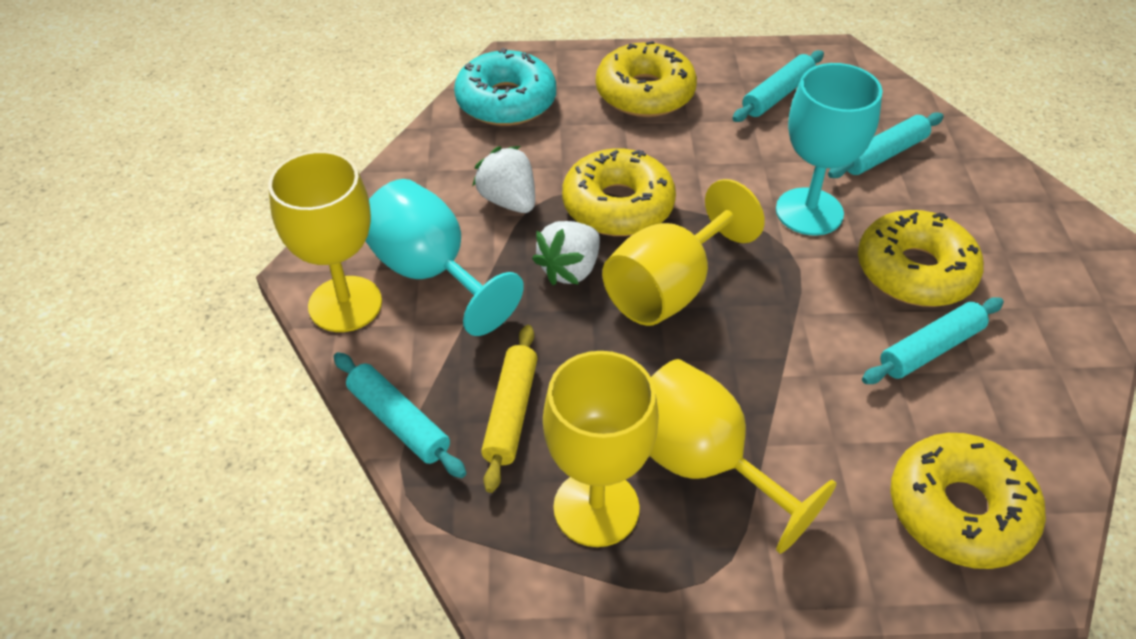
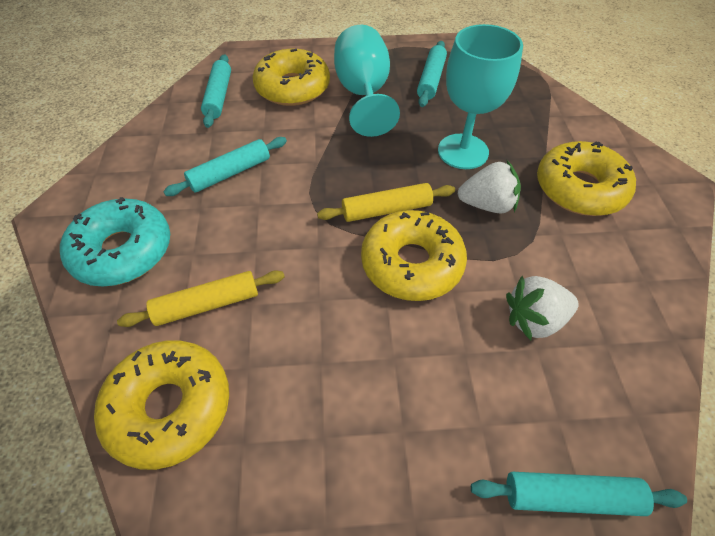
yellow goblet: [268,151,382,332] [543,351,659,547] [602,179,765,326] [650,359,836,554] = 4 -> none = 0
yellow rolling pin: [481,325,538,493] = 1 -> [117,270,285,327] [317,183,455,222] = 2

